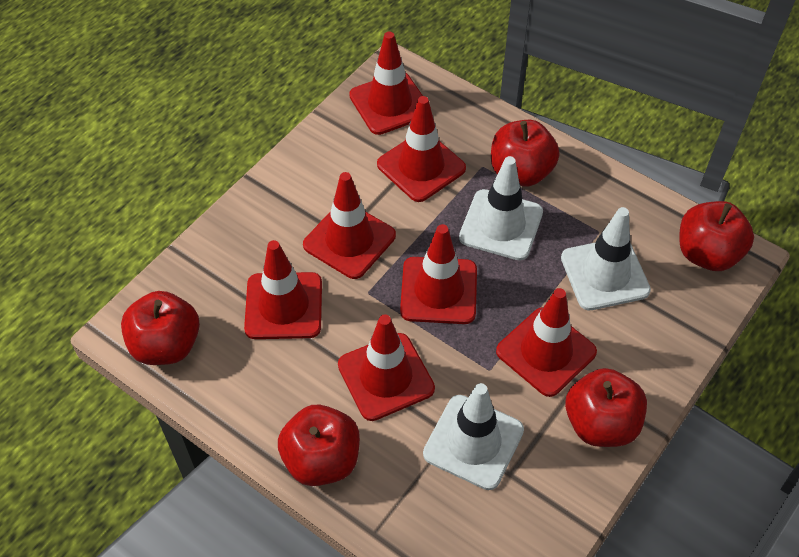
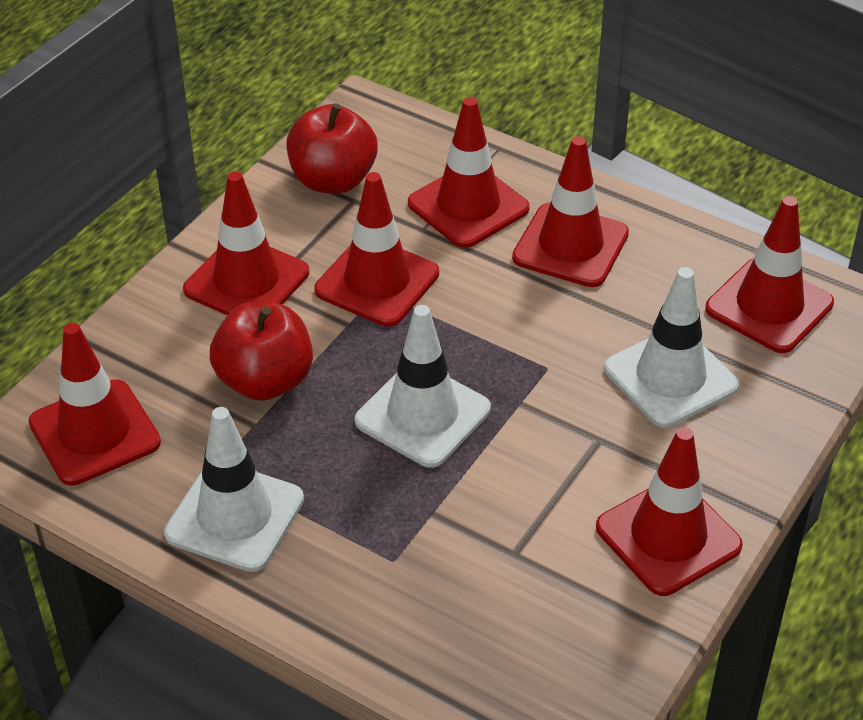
red apple: [121,291,200,365] [278,405,360,486] [491,120,559,186] [565,368,647,447] [679,201,754,271] = 5 -> [210,301,313,401] [286,103,378,194] = 2

